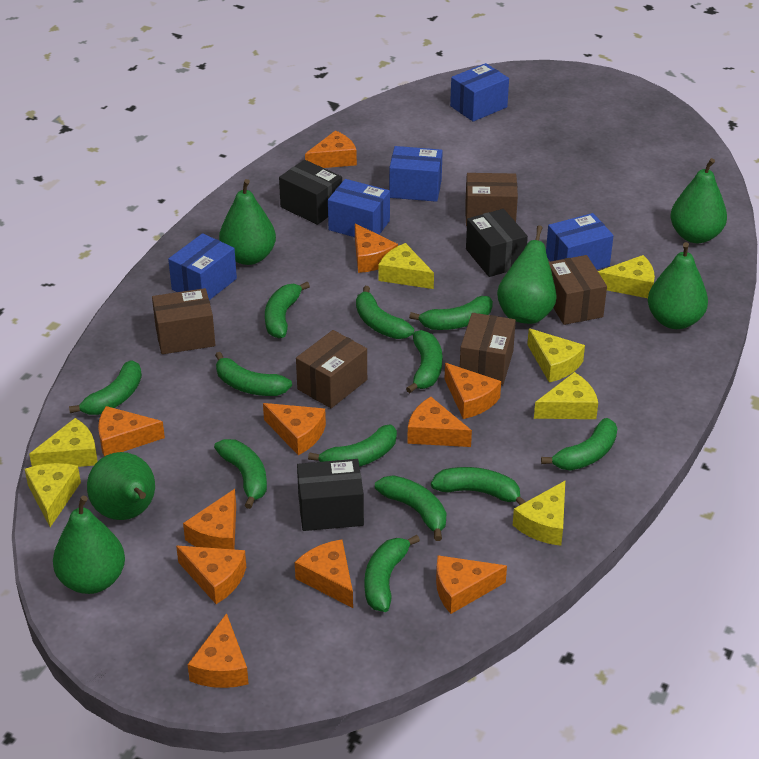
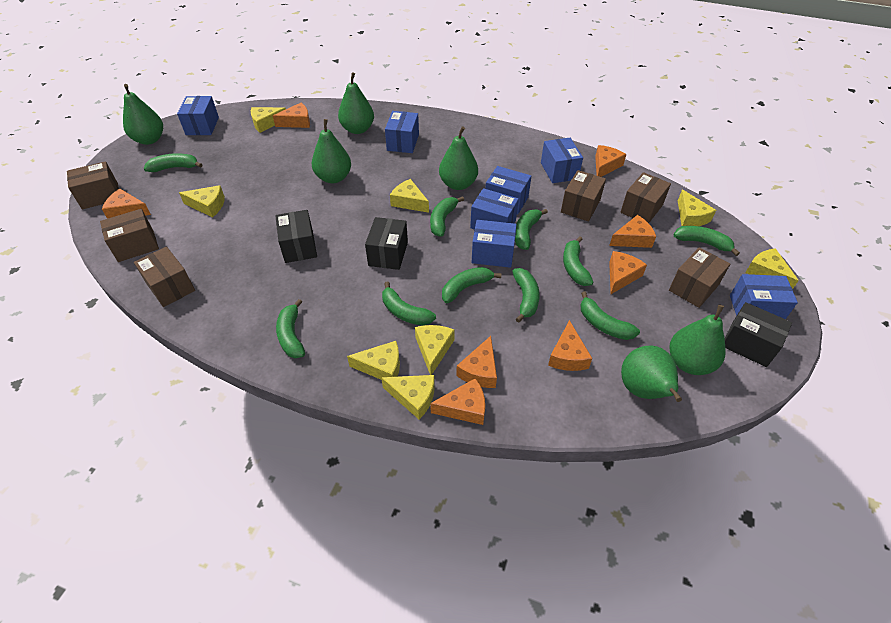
blue box: [168,233,237,300] [328,179,390,237] [389,146,443,202] [450,63,509,122] [546,213,614,270] = 5 -> [177,96,219,135] [385,111,419,153] [470,188,519,230] [472,220,517,268] [485,166,531,214] [541,138,583,183] [730,274,798,319] = 7
brown box: [152,288,215,354] [296,330,367,408] [460,313,516,386] [465,173,518,226] [549,255,607,325] = 5 -> [67,161,119,209] [100,209,159,262] [134,247,195,307] [561,170,606,221] [620,172,671,223] [669,247,730,308] = 6
green banana: [69,360,142,415] [214,439,267,509] [215,352,292,396] [265,282,310,338] [308,425,397,467] [356,286,414,339] [365,535,420,612] [375,475,446,541] [406,330,442,393] [409,296,493,330] [431,467,526,505] [541,418,617,471] = 12 -> [144,153,202,172] [276,299,305,358] [382,282,436,325] [430,196,464,237] [442,267,502,303] [512,268,540,323] [515,209,548,250] [563,237,593,286] [580,291,640,340] [674,226,740,256] = 10
orange cheese: [98,406,165,457] [176,546,246,604] [183,489,236,549] [187,613,249,688] [263,403,326,455] [295,539,353,608] [305,130,357,168] [355,223,398,273] [407,397,472,447] [436,555,507,614] [445,363,501,419] = 11 -> [102,189,151,219] [273,103,310,128] [430,378,485,425] [456,336,497,388] [548,320,592,371] [595,145,627,177] [609,215,656,248] [609,251,647,294] = 8
yellow cheese: [25,463,81,527] [29,418,98,467] [378,243,434,289] [513,481,565,546] [527,328,585,382] [534,372,598,419] [598,255,655,298] = 7 -> [179,185,225,217] [251,107,286,133] [347,341,400,380] [381,375,435,419] [390,179,429,213] [415,325,455,375] [678,190,716,226] [745,248,799,289] = 8

